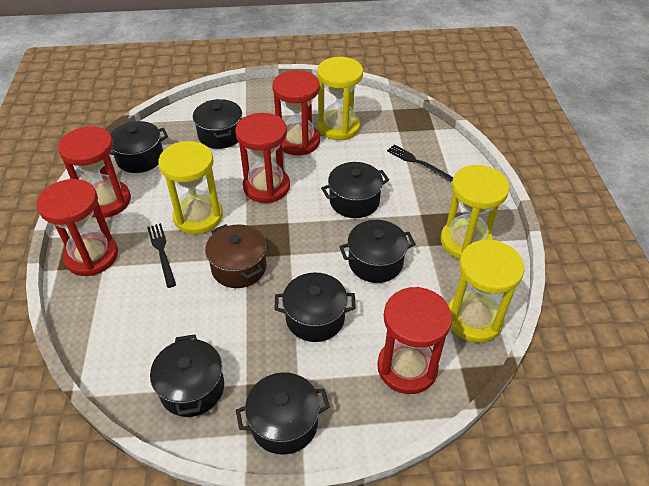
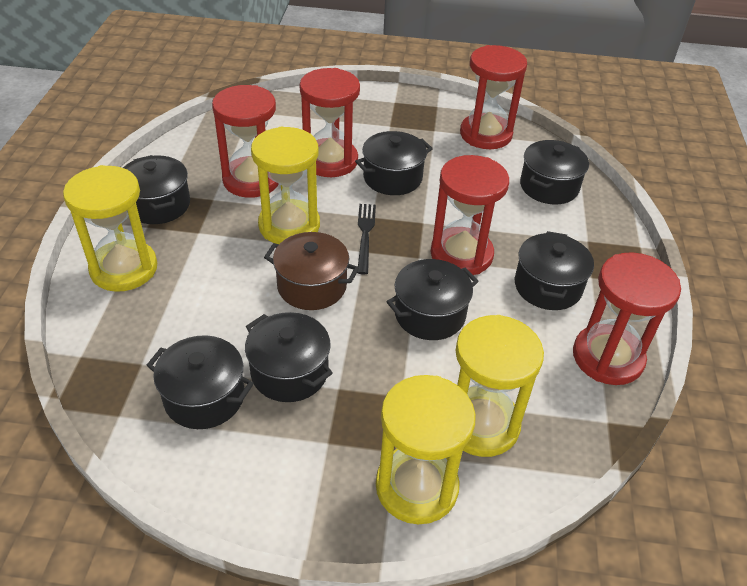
black fork: [147,223,176,288] [387,144,453,182] = 2 -> [357,204,376,274] = 1

